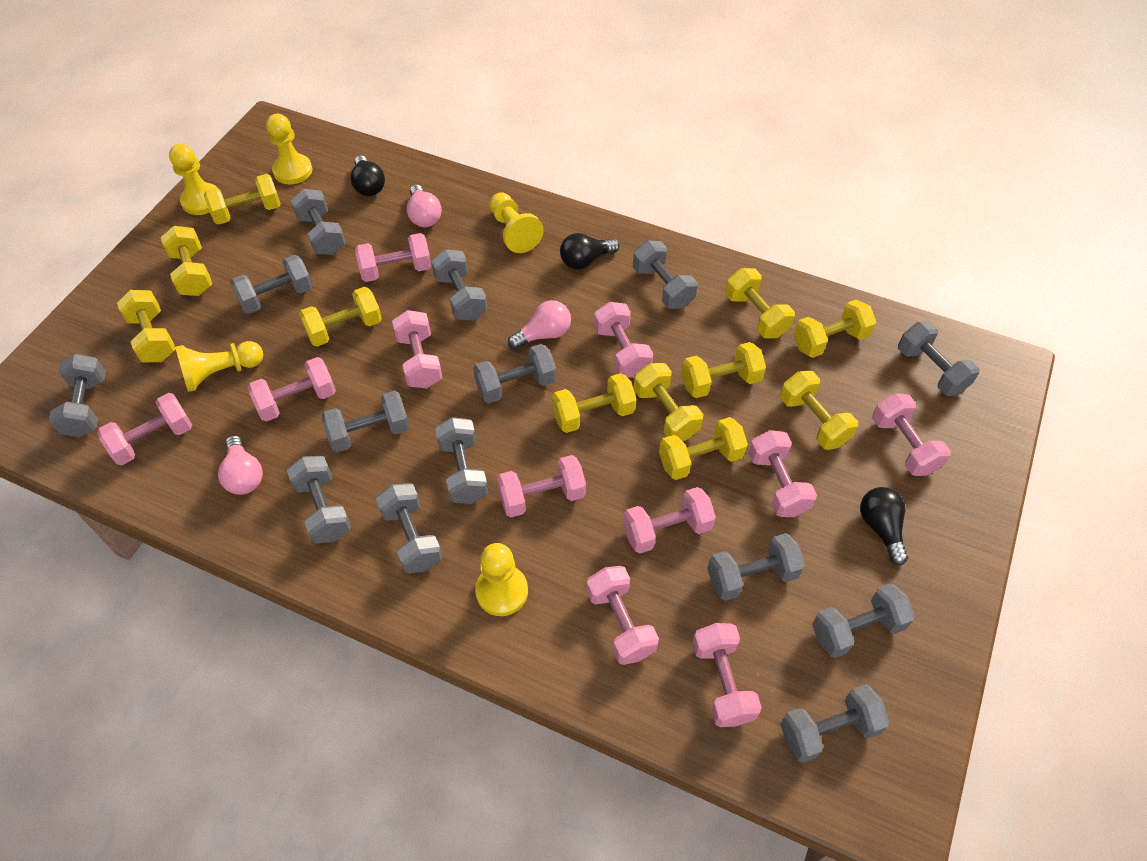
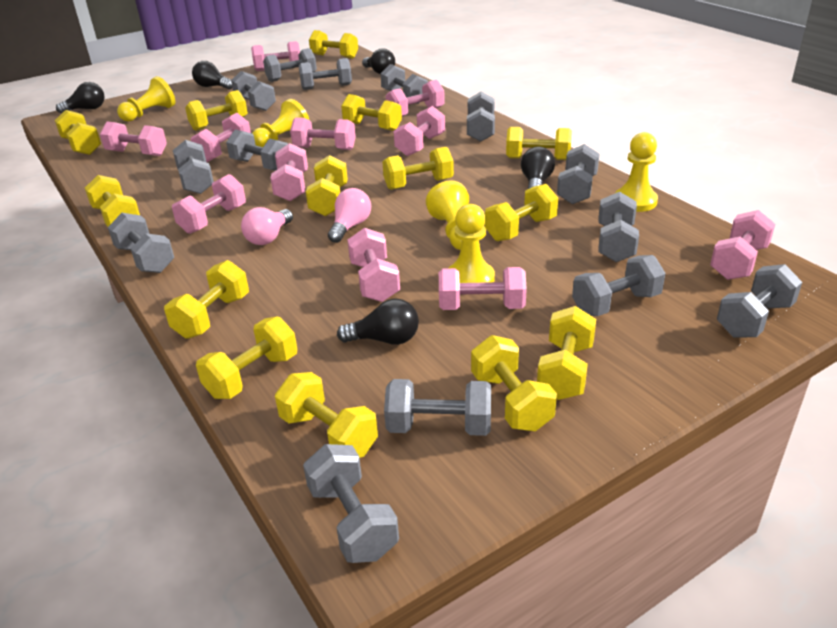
black light bulb: [350,155,385,196] [560,233,620,269] [860,487,908,566] = 3 -> [56,82,105,114] [192,61,232,90] [337,299,419,345] [362,48,395,74] [521,146,555,189] = 5
pink light bulb: [218,435,263,495] [407,185,442,227] [508,300,571,349] = 3 -> [241,207,293,245] [328,188,371,243] = 2
yellow dumbbell: [117,290,176,363] [161,226,212,296] [204,174,281,225] [299,287,382,347] [552,373,636,433] [633,363,703,441] [659,417,748,480] [681,342,766,398] [725,268,795,338] [780,371,858,450] [793,300,876,358] = 11 -> [55,110,101,155] [85,175,140,227] [164,260,249,339] [185,90,248,131] [196,316,297,399] [275,372,378,458] [306,155,348,216] [309,30,358,59] [341,94,402,131] [382,147,454,190] [471,335,557,431] [485,184,558,241] [506,127,572,160] [537,306,596,400] = 14

